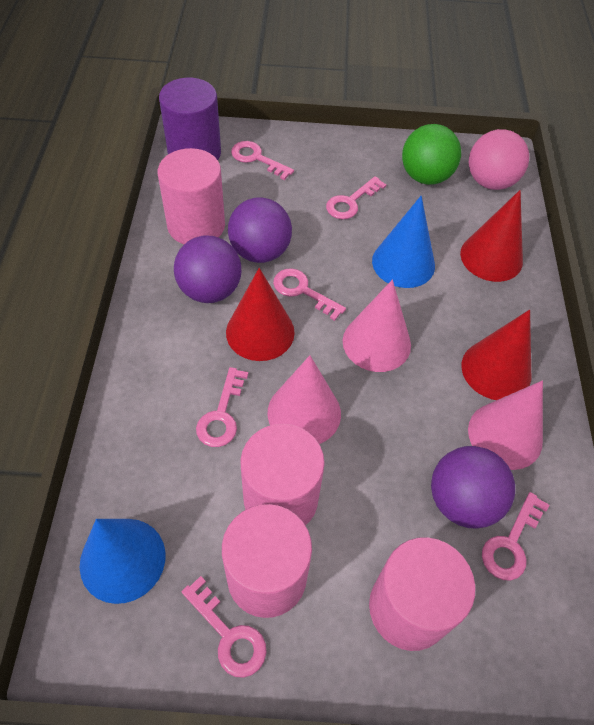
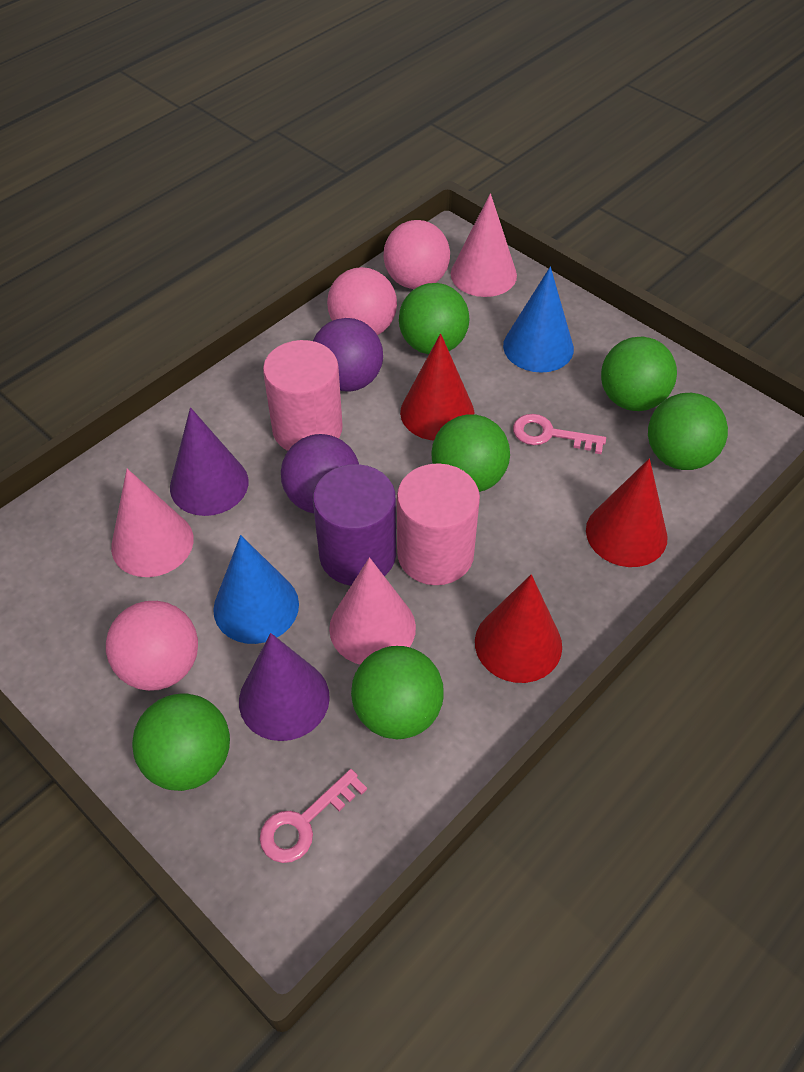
green ball: [402,124,461,185] = 1 -> [132,693,230,791] [351,646,444,739] [399,283,469,354] [431,415,510,492] [601,336,677,411] [648,393,728,470] = 6
pink ball: [469,129,529,190] = 1 -> [106,601,198,691] [327,267,397,335] [383,220,450,289] = 3
pink cylinder: [158,148,225,244] [222,504,312,618] [240,424,325,526] [369,537,476,651] = 4 -> [263,340,343,451] [397,463,480,585] = 2
pink key: [181,576,267,678] [196,367,248,447] [231,141,294,180] [273,268,346,321] [326,176,387,219] [482,492,549,581] = 6 -> [260,769,367,863] [513,414,606,454] = 2
purple ball: [174,236,241,303] [228,197,292,263] [431,446,515,529] = 3 -> [281,434,359,513] [313,318,383,392] = 2
purple cone: none = 0 -> [170,407,248,516] [239,633,330,741] = 2

